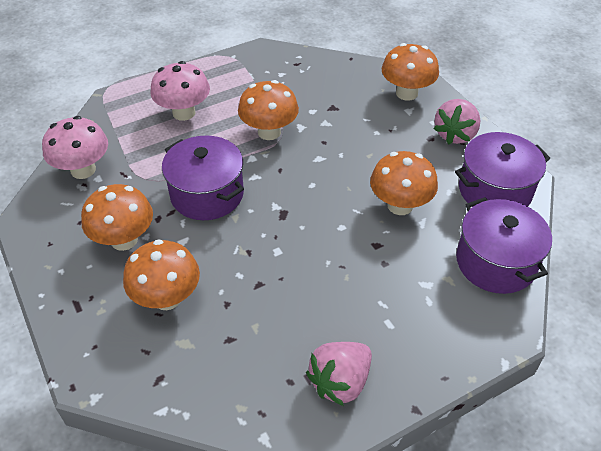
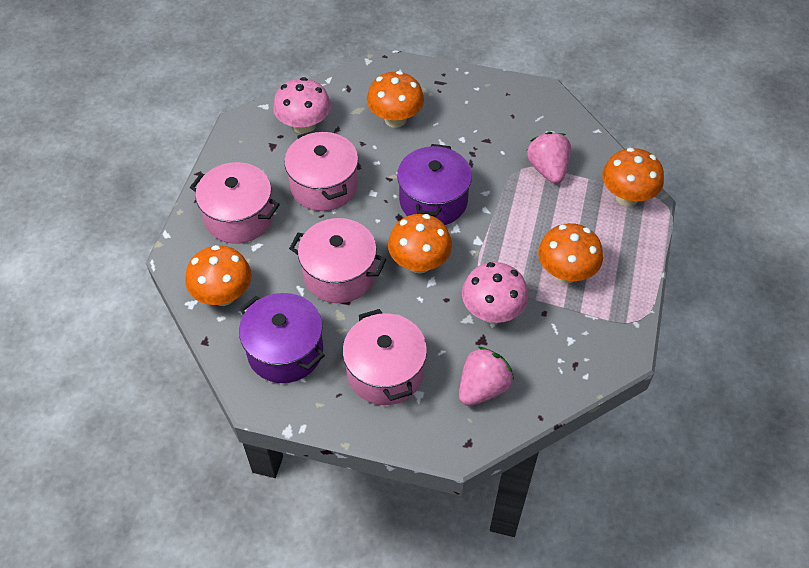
pink pot: none = 0 -> [190,162,280,244] [284,130,358,211] [289,218,386,303] [342,309,427,405] = 4
purple pot: [162,135,244,220] [455,132,550,207] [456,197,552,294] = 3 -> [239,293,325,383] [397,144,472,225] = 2

